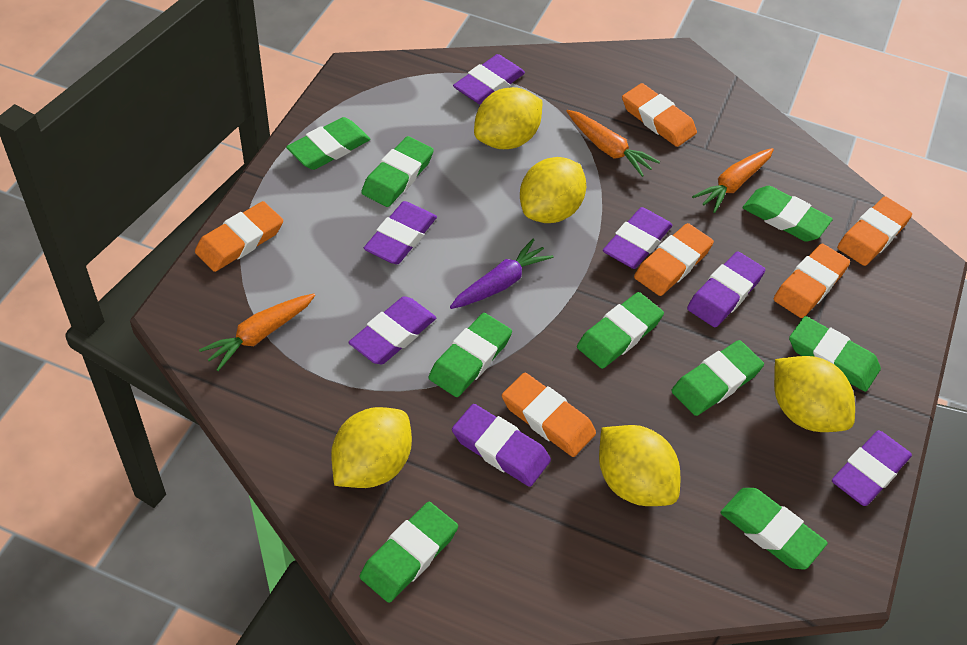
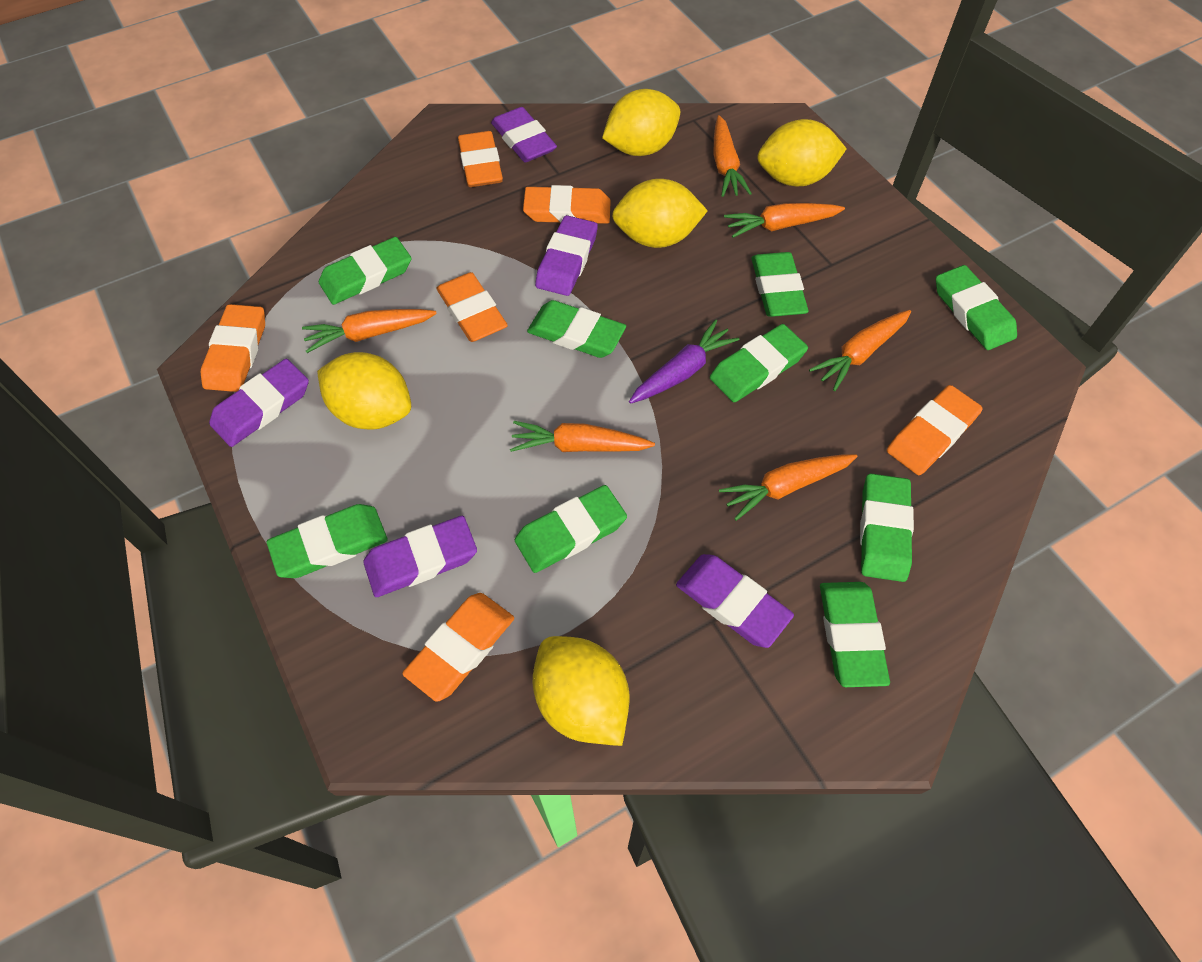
orange carrot: [199,294,315,371] [566,110,660,177] [692,148,774,213] = 3 -> [302,309,437,353] [510,421,655,452] [713,115,752,197] [719,454,857,521] [724,203,845,238] [809,310,911,391] = 6
purple eraser: [348,296,436,364] [364,201,437,264] [452,404,551,487] [453,54,525,105] [603,207,672,269] [687,251,765,327] [832,430,912,506] = 7 -> [209,359,309,447] [363,516,477,597] [491,107,557,162] [535,215,598,296] [676,554,794,648] = 5

